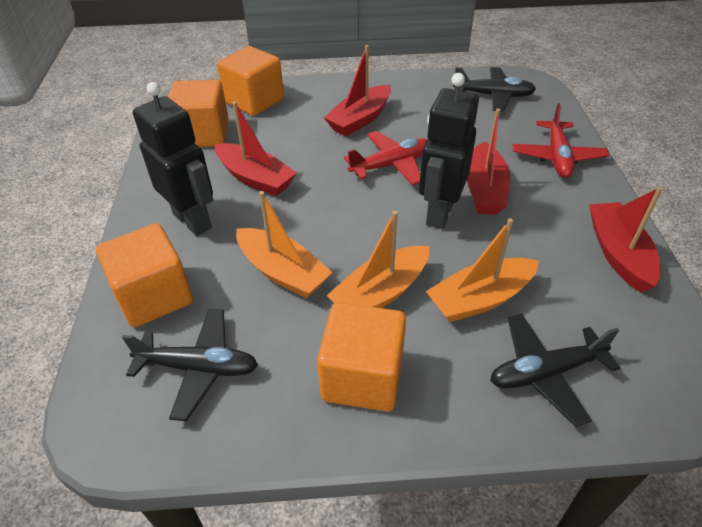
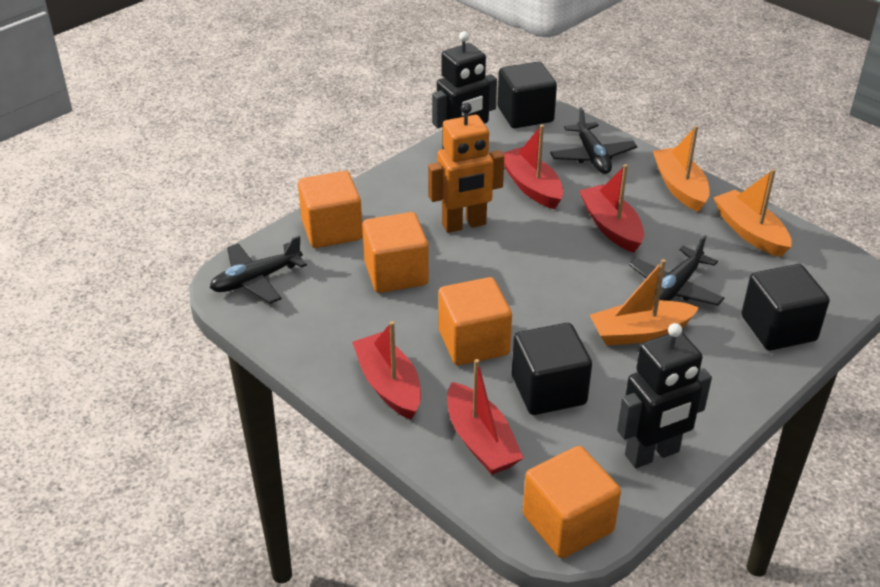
black cube: none = 0 -> [497,62,557,128] [512,323,592,415] [741,264,830,350] = 3
orange robot: none = 0 -> [428,103,504,233] = 1
red plane: [344,131,427,185] [512,103,609,178] = 2 -> none = 0

